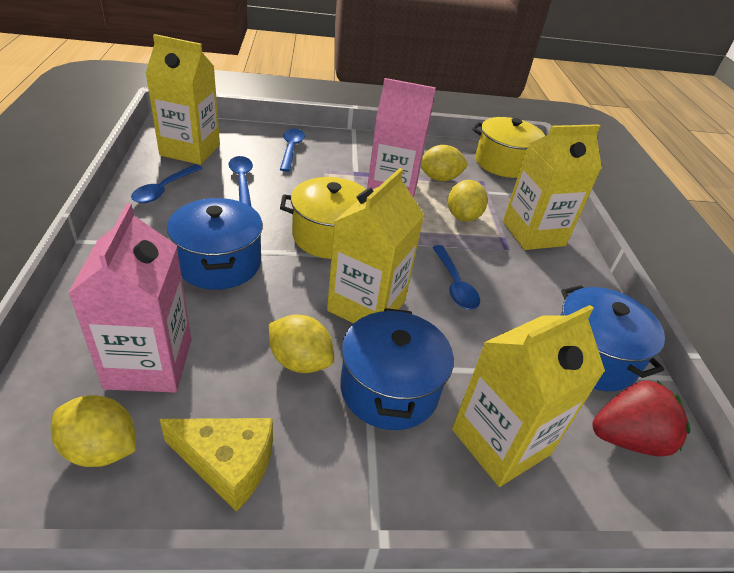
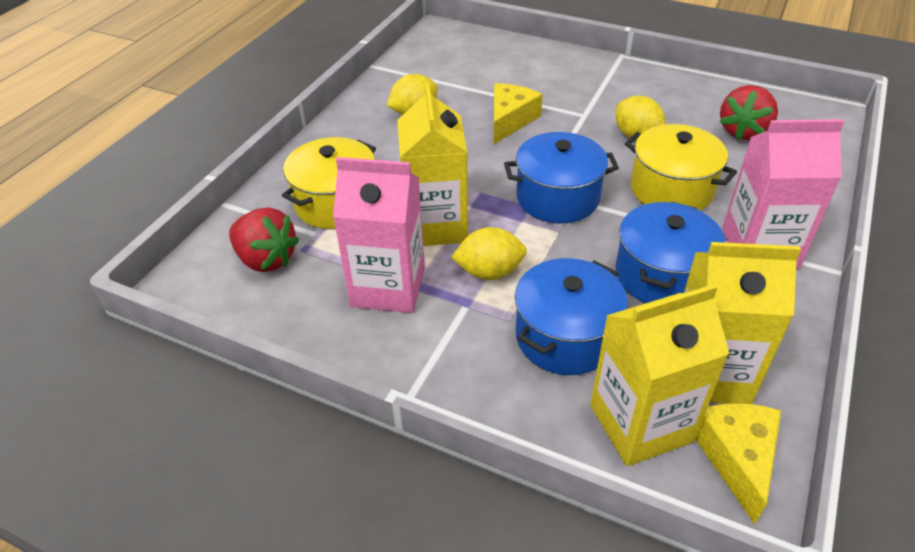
blue spoon: [131,164,203,203] [229,156,253,207] [280,129,305,172] [433,245,480,310] = 4 -> none = 0
red strawberry: [592,380,691,456] = 1 -> [229,207,299,272] [720,85,778,140] = 2
yellow carton: [145,34,220,165] [327,168,424,324] [452,305,605,487] [503,124,602,250] = 4 -> [397,83,468,246] [590,284,730,466] [684,242,801,404] = 3
yellow cheese: [160,418,273,512] = 1 -> [493,83,543,145] [695,403,781,524] = 2
yellow lemon: [51,395,136,467] [269,314,334,373] [421,145,468,182] [448,180,488,222] = 4 -> [387,74,438,115] [451,227,527,280] [616,96,665,140] = 3

